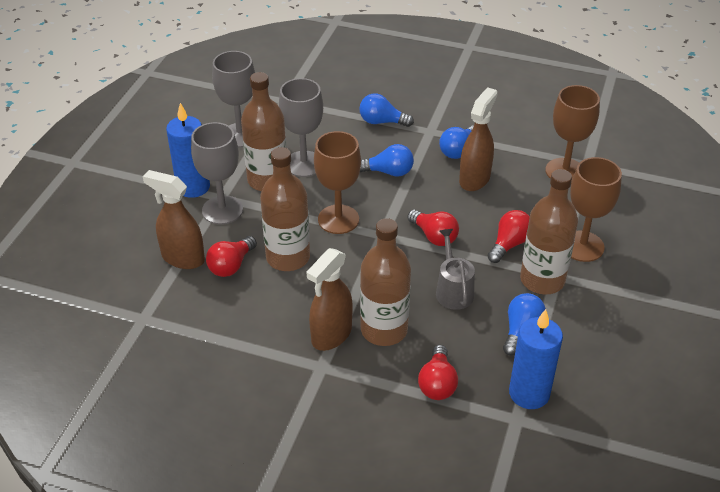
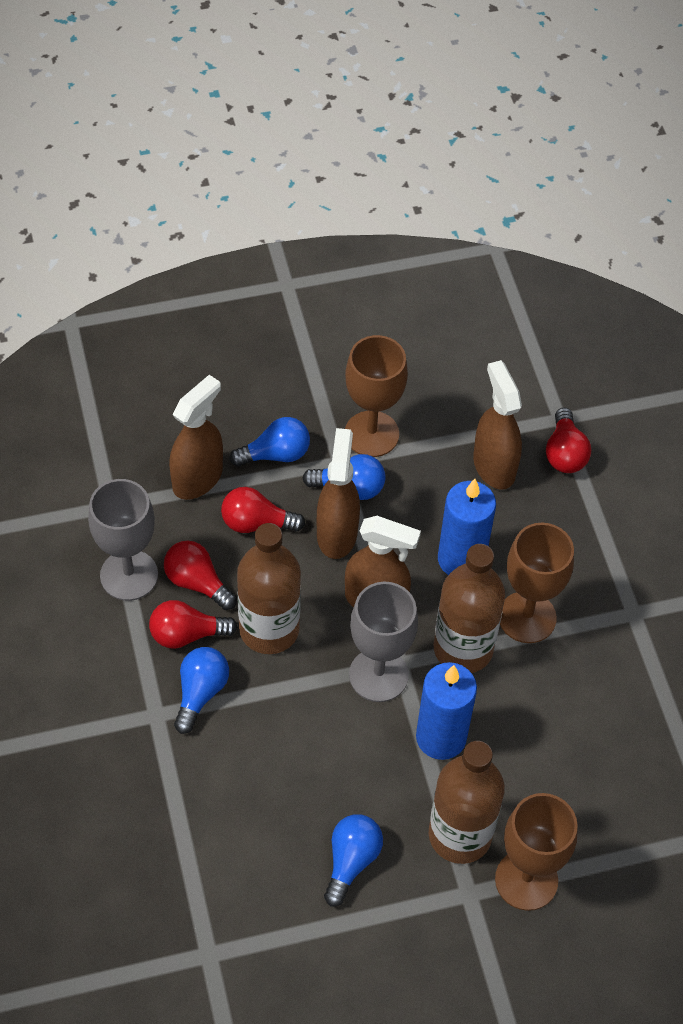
brown bottle: [241,72,286,191] [260,147,310,271] [360,218,411,346] [520,169,578,294] = 4 -> [237,523,301,654] [429,741,505,864] [434,544,505,673] = 3
brown spray bottle: [143,170,205,269] [307,248,353,351] [459,87,497,191] = 3 -> [169,375,223,500] [317,428,360,559] [345,516,421,607] [473,360,522,490] = 4
grey goblet: [191,122,243,225] [212,51,255,148] [279,78,323,177] = 3 -> [88,479,158,601] [349,582,418,702] = 2
grey watering can: [436,229,475,310] = 1 -> none = 0

